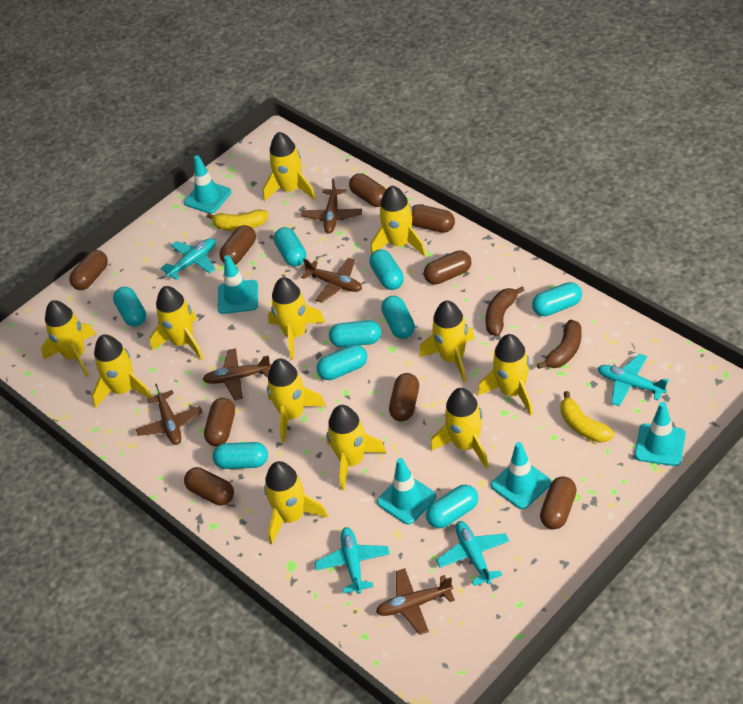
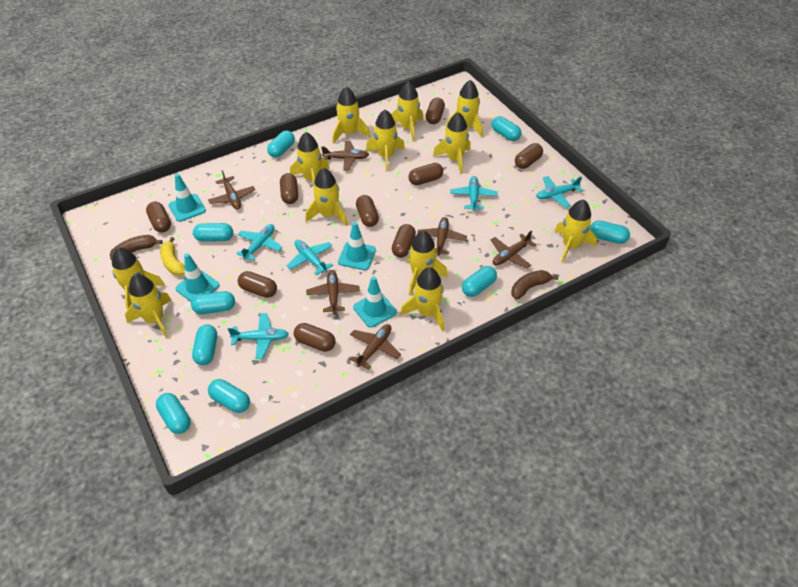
brown plane: [136,383,202,445] [203,348,271,400] [301,178,362,234] [301,258,362,303] [376,568,455,635] = 5 -> [208,170,255,210] [306,270,360,314] [321,141,369,170] [350,324,401,369] [417,217,467,256] [491,230,536,269] = 6
turquoise plane: [160,238,216,280] [315,527,389,594] [436,521,509,586] [598,354,669,406] = 4 -> [228,313,289,359] [236,224,283,261] [286,240,333,275] [450,176,498,211] [536,176,583,208] = 5
turquoise traffic cone: [184,155,231,214] [218,255,258,314] [377,458,436,525] [491,442,551,509] [635,402,686,466] = 5 -> [169,174,206,222] [176,253,220,302] [338,222,376,270] [353,276,397,328] = 4
yellow banana: [207,209,268,231] [561,391,614,443] = 2 -> [160,237,185,276] = 1

